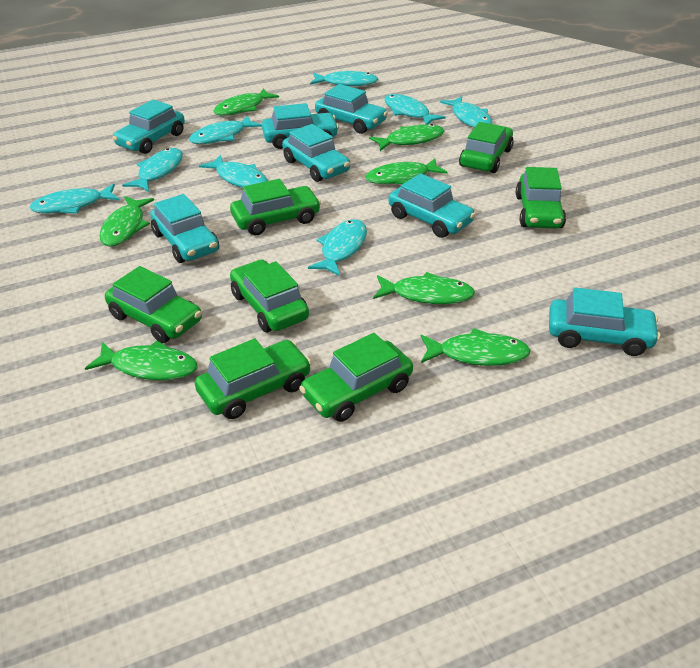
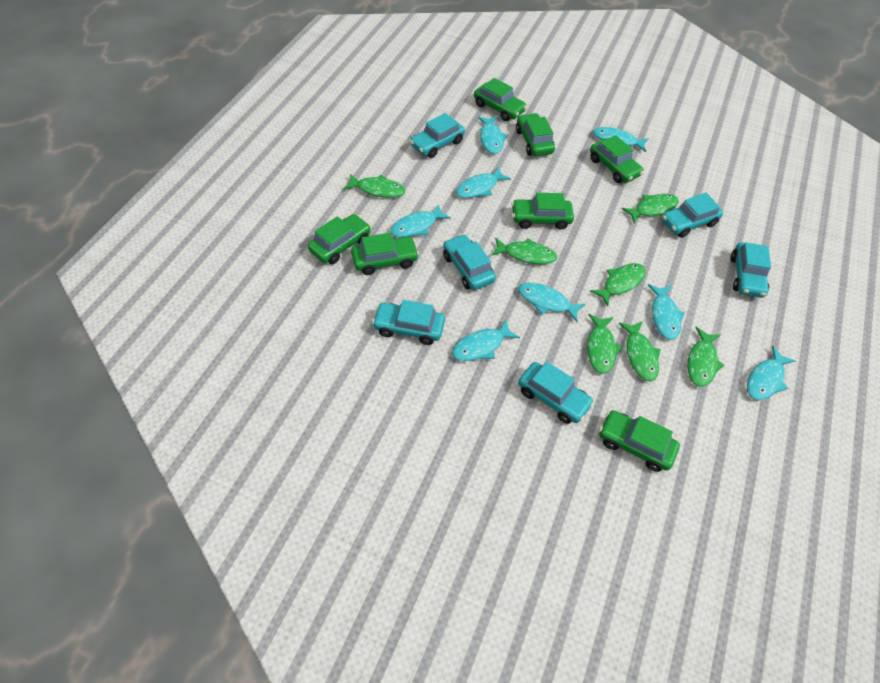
turquoise car: [112,99,185,154] [150,194,219,263] [262,103,339,149] [282,124,350,182] [315,84,388,134] [388,173,476,238] [549,287,661,356] = 7 -> [372,300,445,345] [410,113,465,158] [443,234,496,290] [518,361,594,424] [662,193,723,238] [731,242,771,298] = 6

